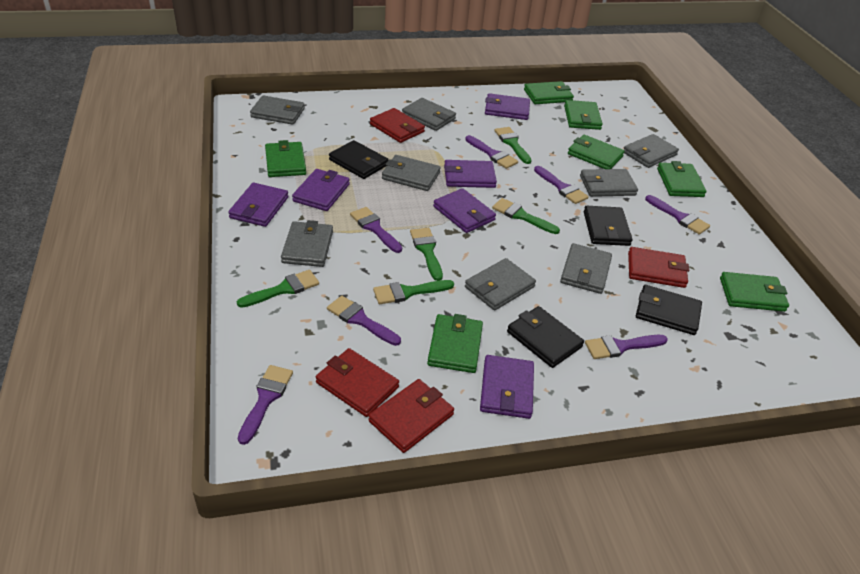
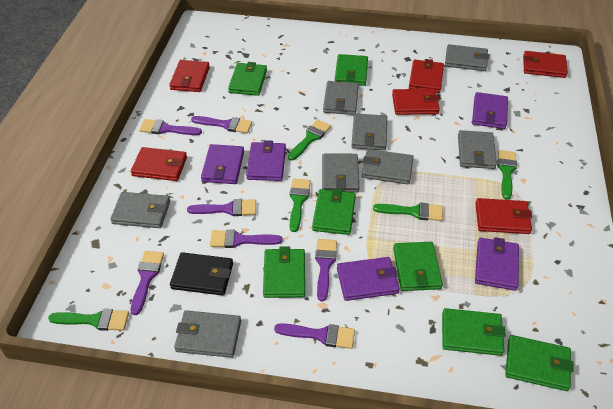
black wallet: [329,140,389,179] [507,306,584,368] [584,206,632,246] [636,285,702,335] = 4 -> [170,252,233,296] = 1
purple wallet: [228,183,288,227] [292,169,350,211] [433,188,496,233] [444,160,497,188] [480,355,534,419] [485,93,530,120] = 6 -> [201,144,244,184] [246,140,286,181] [337,257,399,301] [472,92,508,129] [475,237,519,291] = 5
red wallet: [316,348,399,417] [368,379,454,453] [370,108,425,143] [628,247,689,288] = 4 -> [131,147,187,181] [169,60,210,92] [392,89,440,115] [409,59,444,93] [475,198,532,234] [523,51,568,78] = 6

